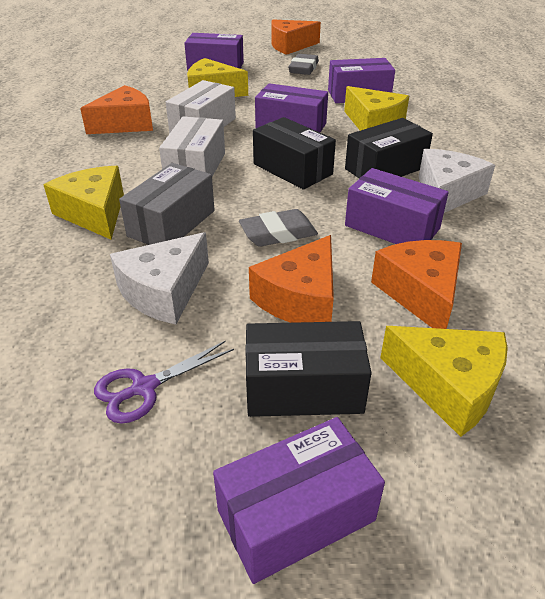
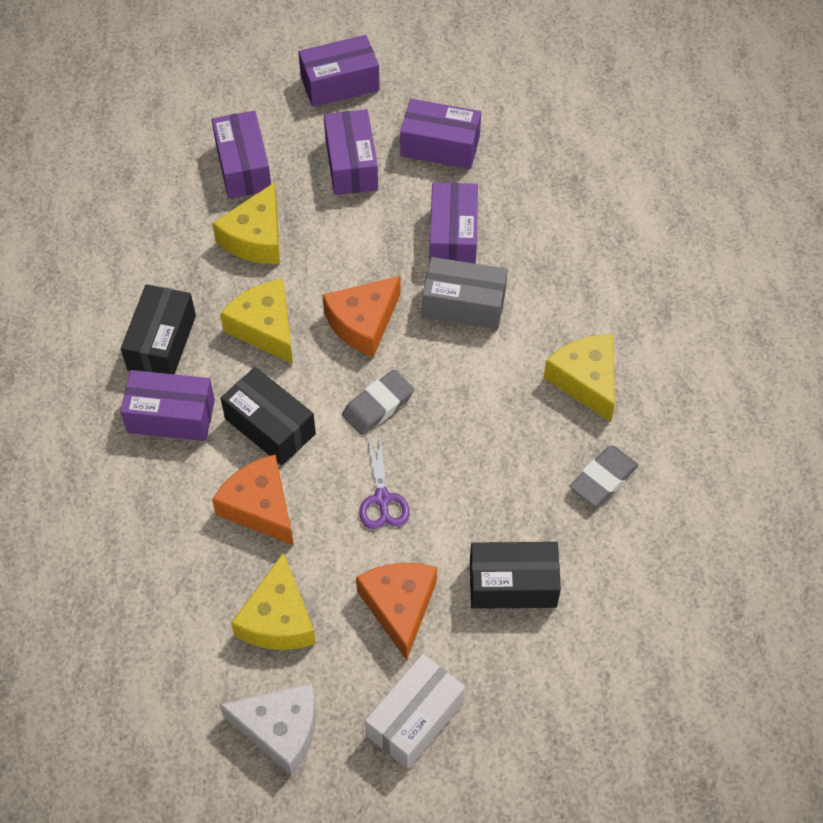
orange cheese: [80,85,153,134] [249,235,334,323] [271,20,321,55] [371,240,462,329] = 4 -> [212,455,294,546] [323,276,401,357] [356,563,437,660] = 3
purple box: [184,33,244,71] [213,417,385,584] [255,83,328,132] [328,58,395,103] [345,168,449,244] = 5 -> [120,370,215,441] [212,111,271,198] [298,35,380,107] [324,109,378,195] [400,99,481,169] [429,182,478,264] = 6
white box: [159,116,225,177] [166,80,236,133] = 2 -> [365,654,465,769] = 1
white cheese: [110,232,209,324] [419,149,495,213] = 2 -> [220,683,316,776] = 1

